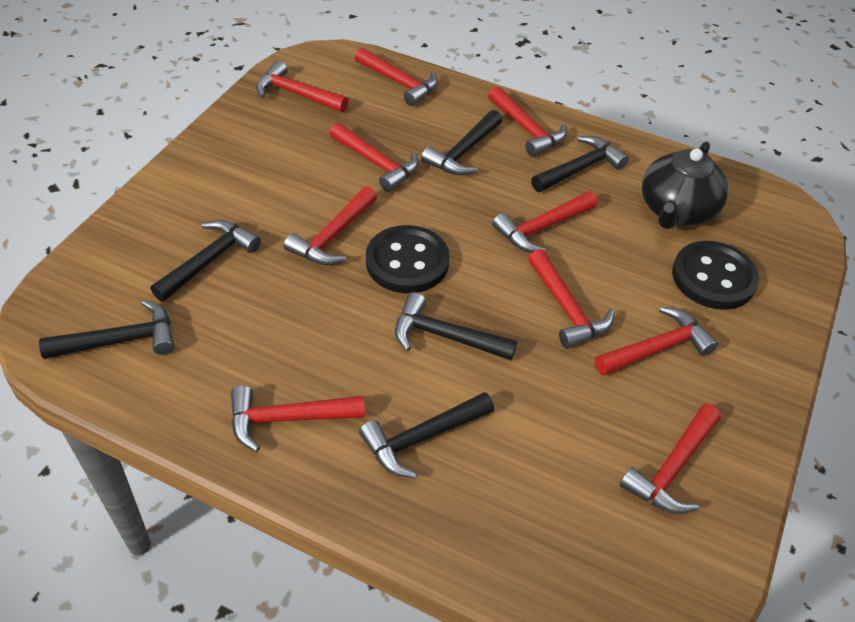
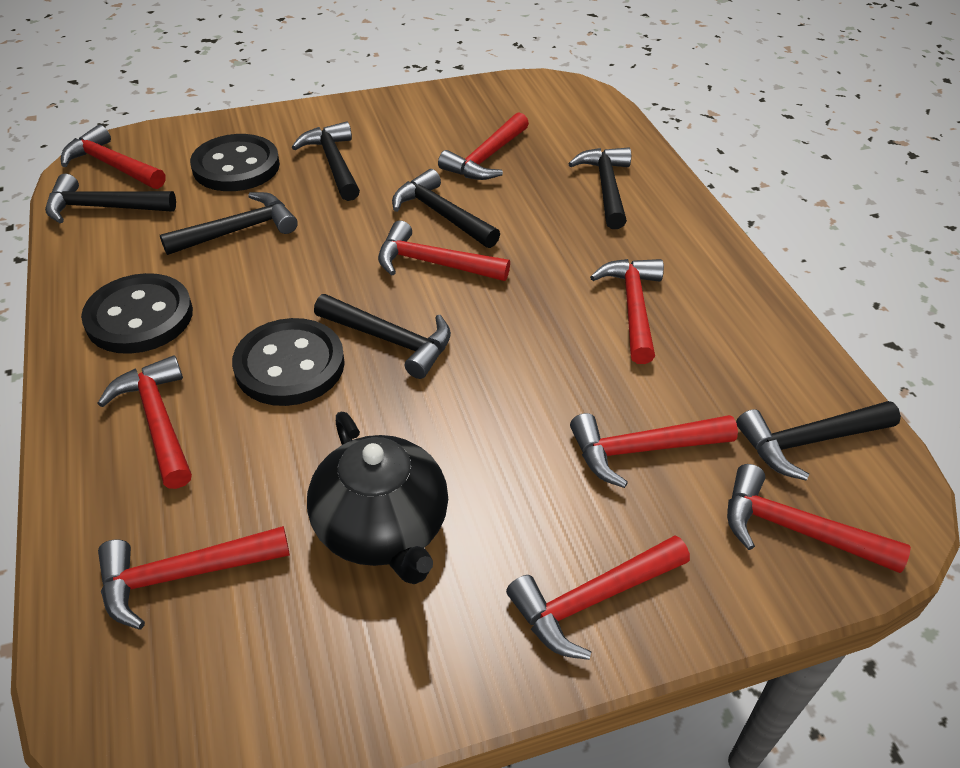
black button: [366,225,450,293] [672,241,759,310] = 2 -> [81,273,193,354] [190,134,280,191] [232,318,345,406] = 3
black hammer: [39,300,175,359] [150,220,261,302] [359,392,494,478] [395,292,517,360] [421,110,502,175] [531,136,629,192] = 6 -> [45,174,176,223] [160,192,298,255] [292,121,360,201] [314,294,451,379] [392,169,500,248] [568,147,631,229] [736,401,901,481] = 7
red hammer: [231,386,365,452] [256,60,349,112] [284,186,377,265] [329,122,419,192] [355,48,438,106] [488,86,567,157] [492,191,597,253] [528,249,614,349] [595,307,718,376] [620,404,721,514] = 10 -> [61,125,165,189] [97,355,192,489] [98,526,290,629] [378,220,510,281] [438,112,529,180] [506,535,690,660] [570,413,738,488] [590,259,664,364] [727,464,911,573] = 9

